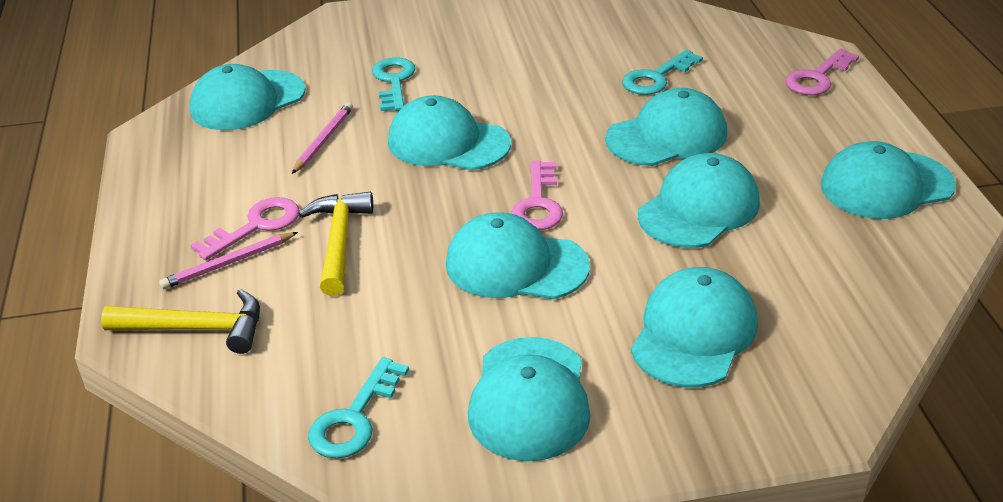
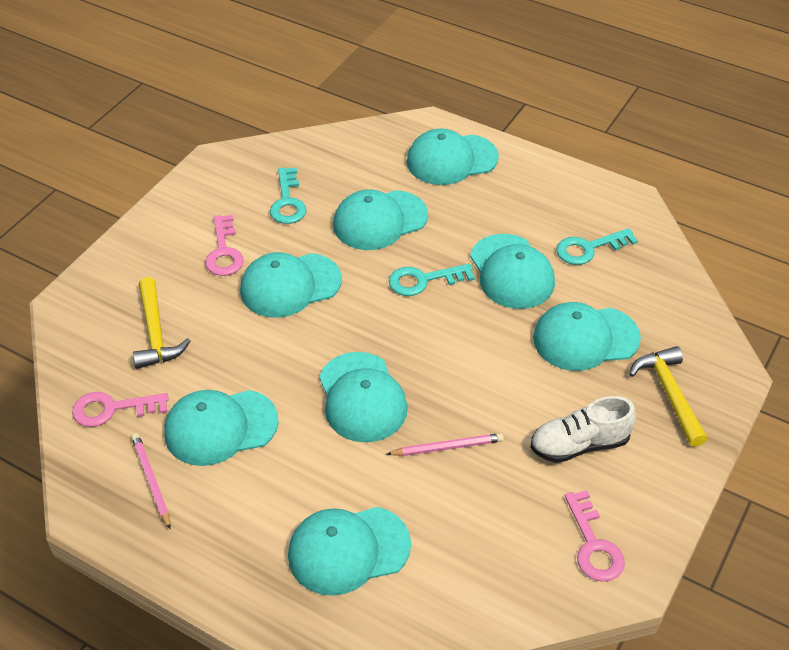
white shoe: none = 0 -> [530,396,636,463] = 1

